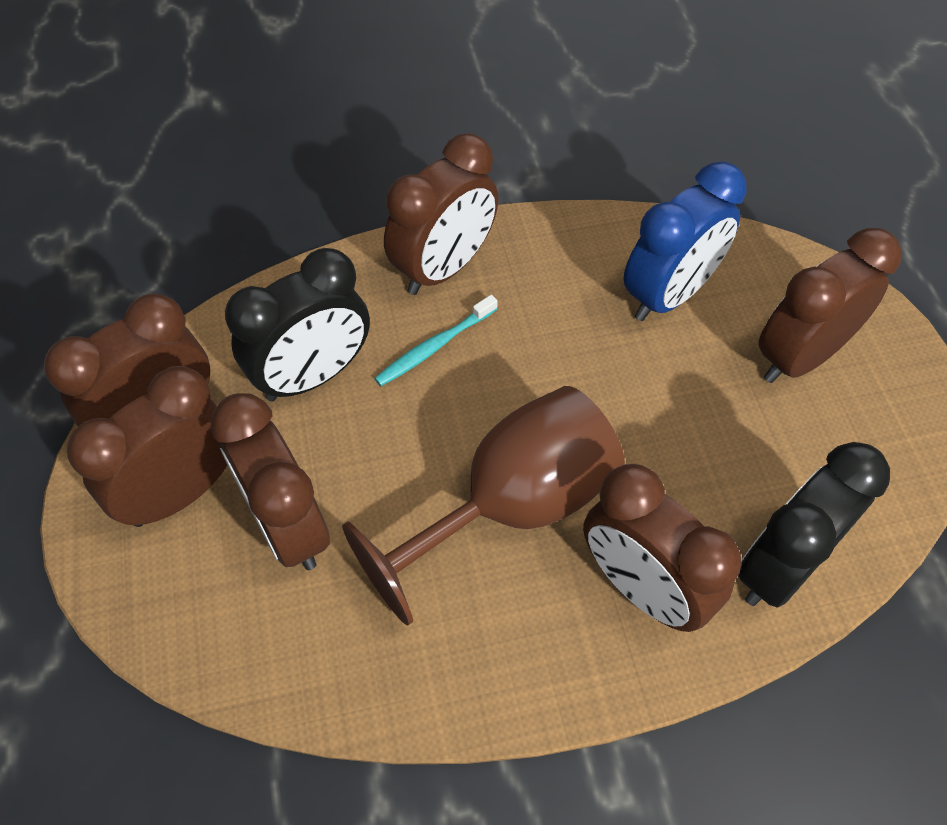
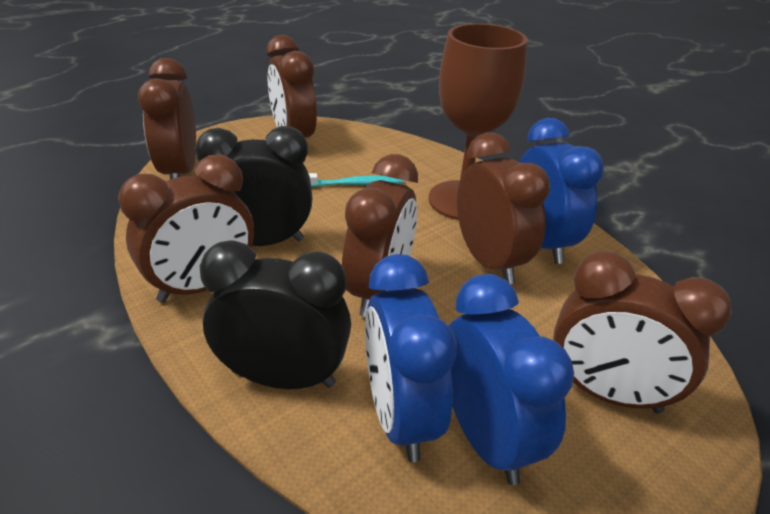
blue clock: [624,162,747,321] = 1 -> [365,254,457,462] [449,274,574,485] [519,118,604,264] = 3

